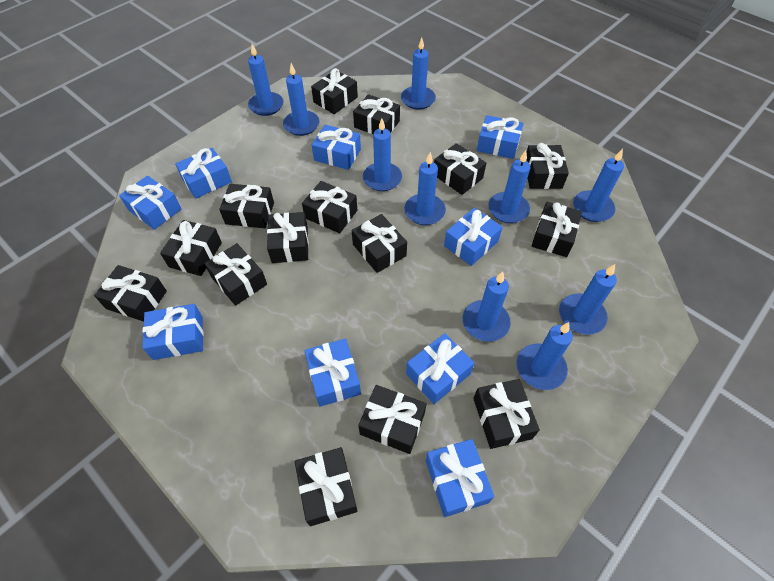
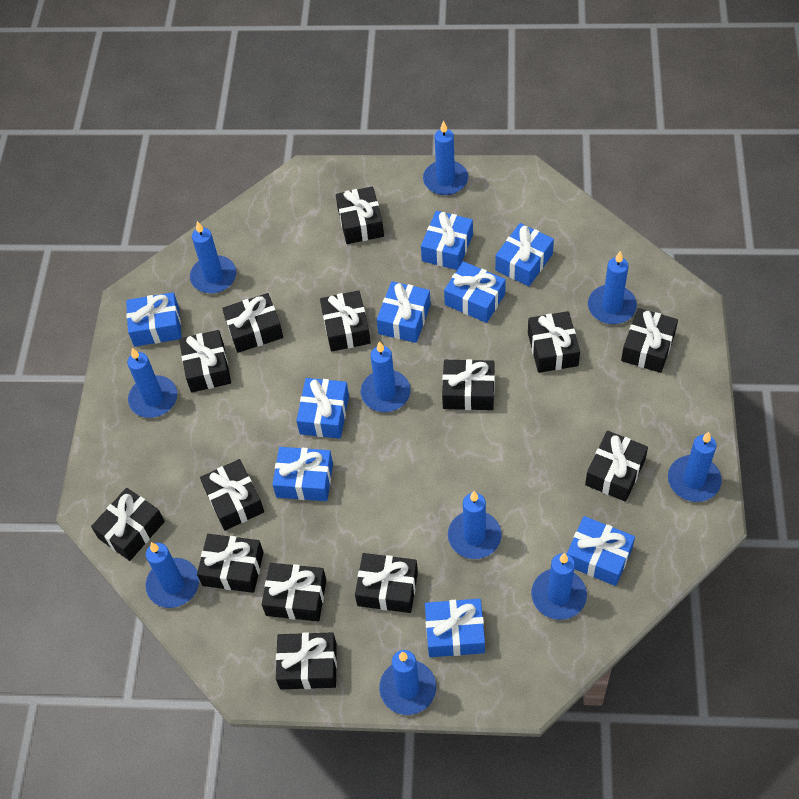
black gift: [94,265,167,322] [160,220,222,276] [204,243,267,306] [219,184,274,228] [267,212,308,263] [295,447,357,526] [302,181,357,233] [311,68,358,114] [352,214,407,273] [353,94,400,134] [358,385,426,454] [434,143,486,195] [473,379,540,449] [526,143,569,189] [531,202,582,257] = 15 -> [91,488,165,561] [179,330,231,392] [197,534,264,593] [200,459,264,531] [222,293,283,353] [262,563,326,621] [276,632,337,689] [320,290,371,352] [336,186,384,244] [355,553,418,613] [442,359,495,410] [528,311,580,373] [585,431,648,502] [621,308,678,373] = 14

